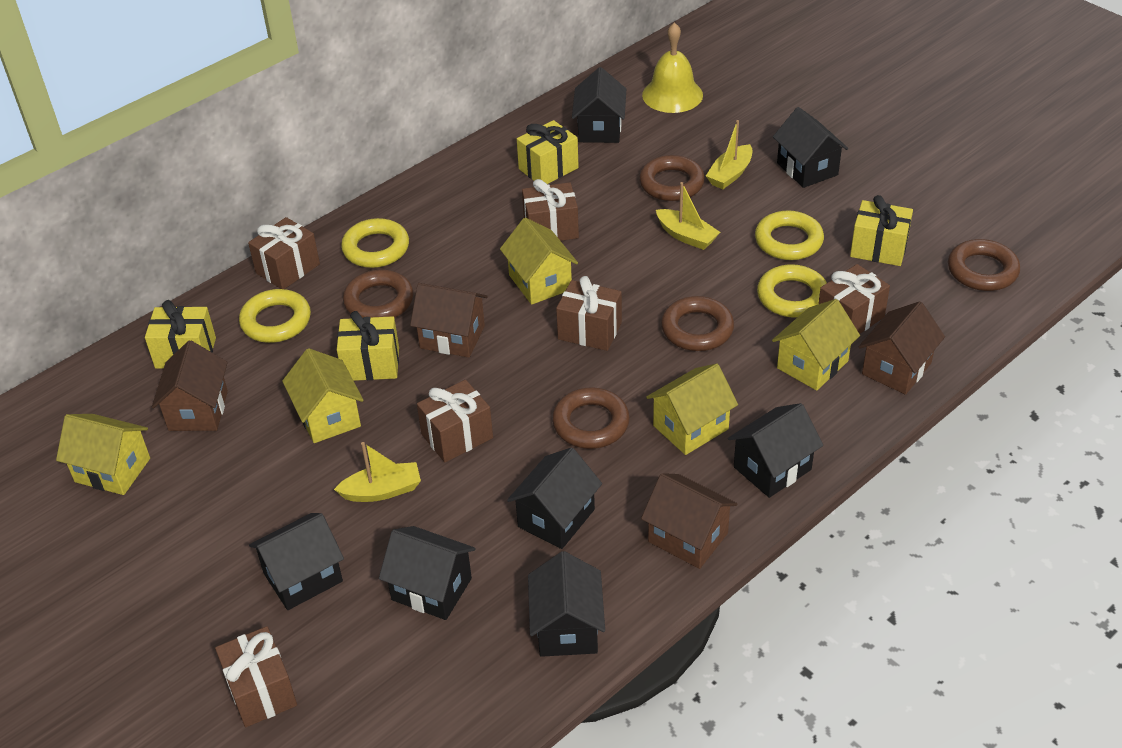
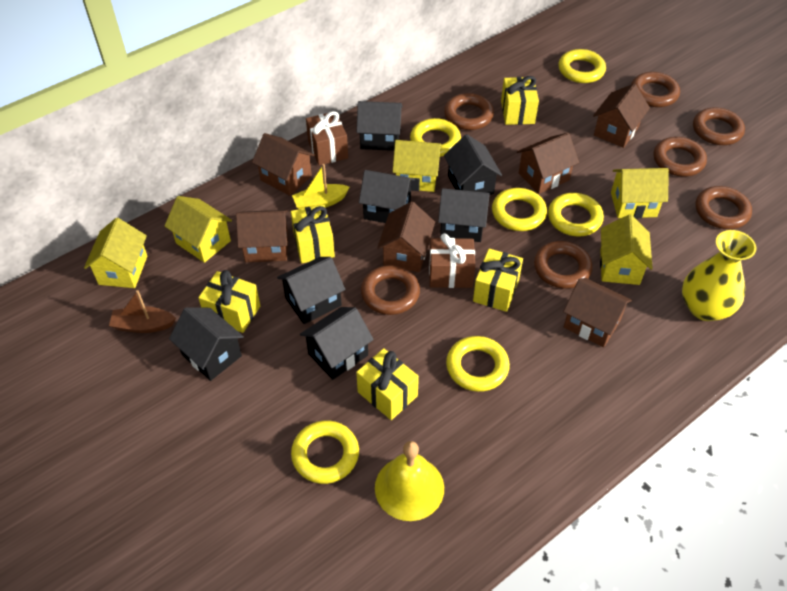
brown boat: none = 0 -> [109,290,176,333] = 1
brown gift: [215,626,297,727] [248,217,320,289] [417,380,493,462] [522,179,579,241] [556,276,622,351] [818,264,890,334] = 6 -> [306,111,348,166] [429,233,475,288] = 2
brown house: [152,341,228,431] [410,283,488,358] [641,473,737,569] [859,301,945,395] = 4 -> [236,210,288,262] [252,133,315,196] [377,201,435,272] [517,133,579,194] [563,278,632,347] [593,84,650,148] = 6
brown ring: [343,270,413,318] [552,387,630,449] [639,155,705,201] [661,296,734,351] [948,239,1020,291] = 5 -> [361,265,420,315] [444,93,494,130] [534,241,592,289] [631,72,680,107] [654,137,707,176] [693,107,745,145] [696,186,752,229] = 7
yellow boat: [334,442,421,502] [656,182,720,250] [706,120,753,189] = 3 -> [292,164,350,209] = 1
yellow gift: [145,300,216,368] [337,311,399,381] [517,120,579,184] [850,195,913,266] = 4 -> [198,270,260,333] [291,205,335,263] [356,348,419,420] [473,248,523,312] [501,76,539,125] = 5
yellow ring: [239,289,311,343] [341,218,409,268] [755,210,824,260] [757,264,827,318] = 4 -> [291,421,359,484] [410,118,461,157] [446,336,510,392] [492,188,547,231] [548,193,604,236] [558,49,606,83] = 6
yellow vase: none = 0 -> [682,230,757,321] = 1

